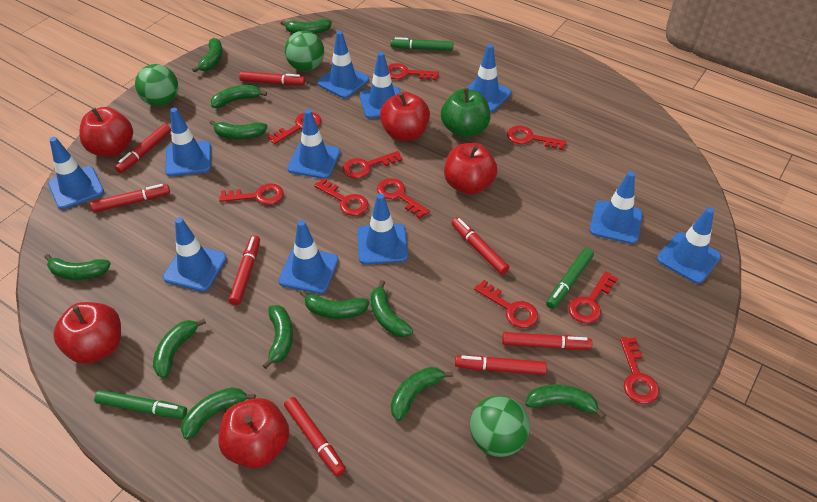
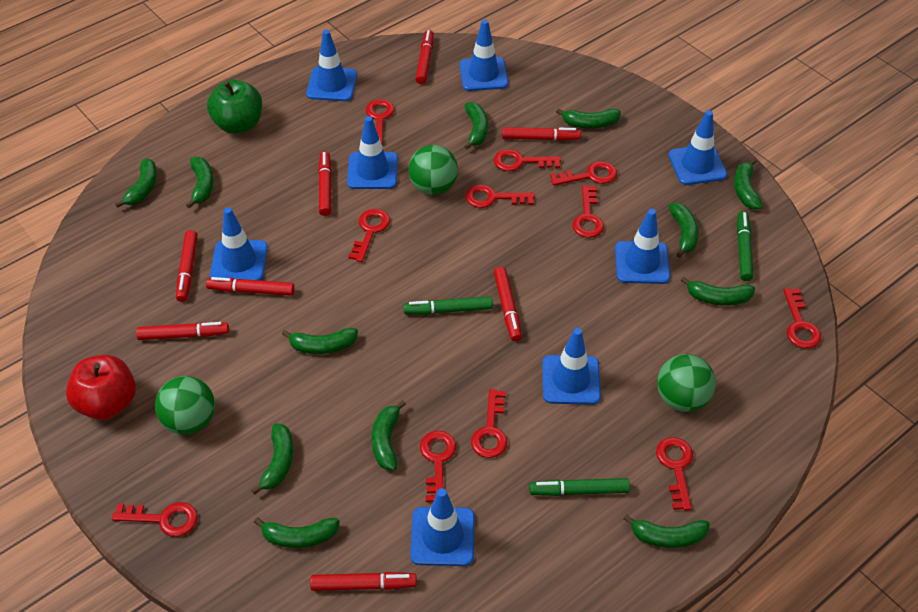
blue traffic cone: [48,137,104,209] [163,217,227,292] [165,108,211,176] [278,220,339,294] [287,109,340,179] [317,31,369,98] [357,193,408,264] [360,52,401,119] [467,44,511,112] [590,171,643,244] [657,207,721,284] = 11 -> [210,207,268,281] [306,30,357,101] [347,116,398,189] [410,488,475,566] [460,20,508,91] [542,328,601,405] [615,209,670,284] [668,110,727,185] = 8
red apple: [53,302,121,364] [79,107,133,157] [218,398,290,468] [380,92,430,141] [444,143,497,195] = 5 -> [66,355,136,420] = 1
red key: [219,183,284,205] [268,112,321,144] [314,178,369,216] [343,151,402,179] [377,178,430,219] [388,63,439,80] [474,280,538,328] [507,126,566,150] [568,271,618,323] [620,337,659,404] = 10 -> [112,502,198,537] [348,209,390,262] [366,99,394,144] [420,431,456,502] [465,185,535,208] [471,389,507,458] [494,149,561,171] [550,161,617,186] [572,185,604,238] [656,437,693,511] [783,288,821,349] = 11

